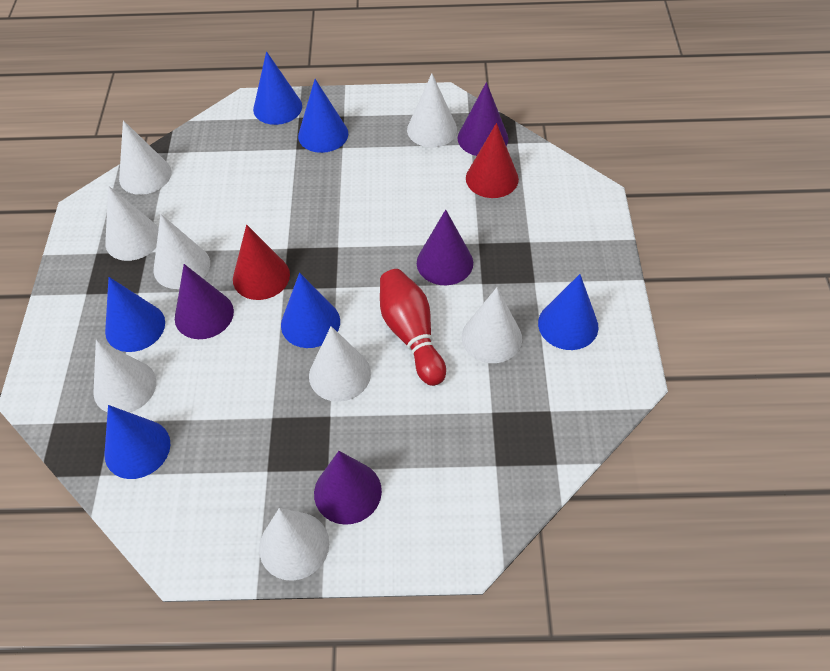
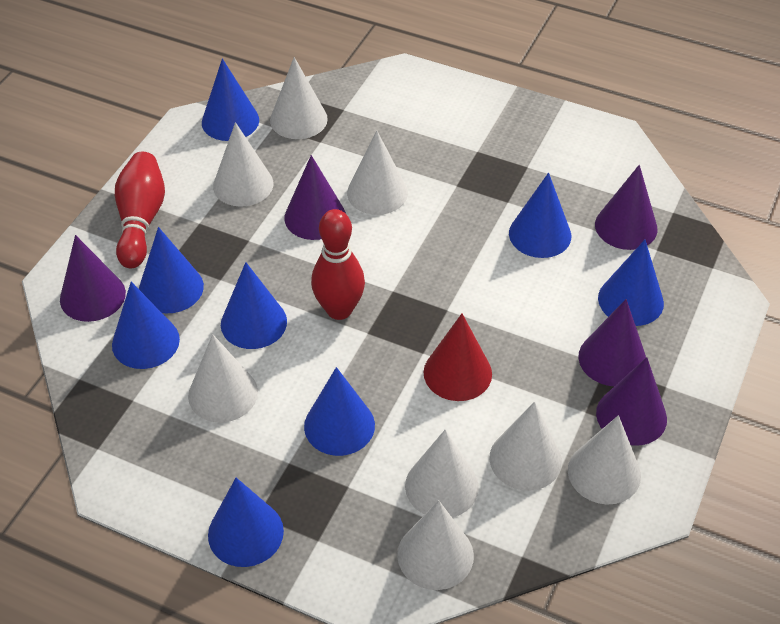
blue cone: [105,277,165,352] [105,405,170,479] [253,51,302,125] [281,272,340,348] [298,79,348,153] [538,274,598,350] = 6 -> [112,282,180,369] [139,227,204,313] [202,59,259,141] [208,478,284,567] [221,262,287,349] [304,367,375,456] [509,173,571,258] [598,240,664,326] = 8
purple cone: [175,264,234,339] [314,451,382,525] [417,210,473,285] [458,82,508,156] = 4 -> [60,235,126,322] [284,155,346,240] [579,299,646,386] [595,165,658,250] [596,357,667,446] = 5
red bowling pin: [380,269,446,386] = 1 -> [115,152,165,269] [311,209,365,320] = 2
red cone: [233,224,290,300] [466,123,519,198] = 2 -> [424,314,492,401] = 1

